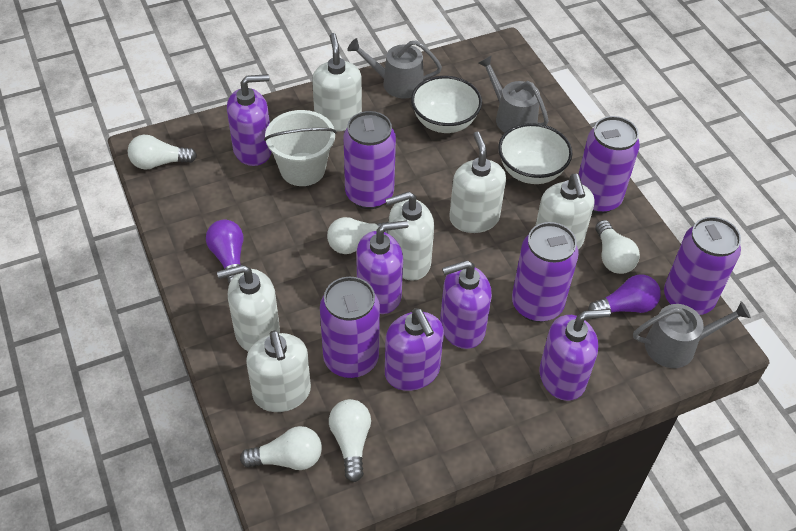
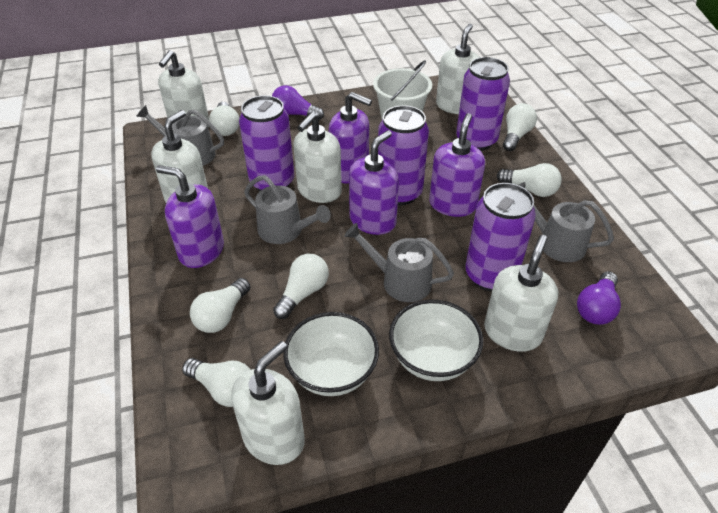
grey watering can: [347,38,442,98] [478,55,549,133] [633,301,751,368] = 3 -> [136,105,224,166] [244,175,331,244] [344,223,454,302] [519,182,614,262] = 4
purple can: [320,277,380,378] [343,111,396,209] [512,222,579,322] [579,116,640,214] [664,217,741,315] = 5 -> [239,95,294,191] [378,105,429,205] [456,57,510,151] [465,183,536,291] = 4
purple soap dispenser: [227,74,272,166] [356,220,408,314] [385,308,444,391] [440,260,492,349] [539,309,611,401] = 5 -> [156,165,224,268] [329,92,372,183] [349,130,399,235] [429,113,485,217] = 4
white light bulb: [128,135,197,170] [240,426,322,470] [327,217,389,254] [329,399,371,482] [595,220,640,274] = 5 -> [182,358,251,407] [190,278,250,333] [209,102,239,136] [273,254,329,319] [497,163,562,197] [503,103,537,151] = 6

